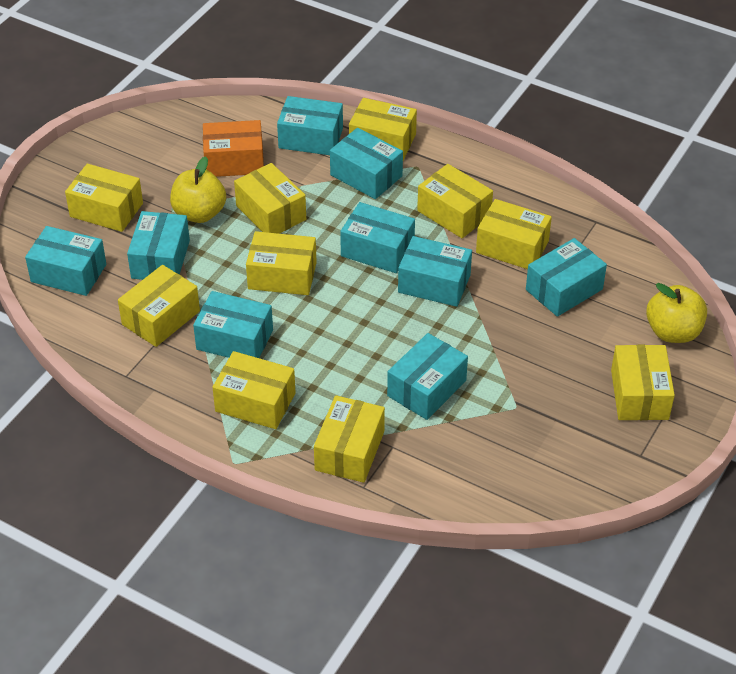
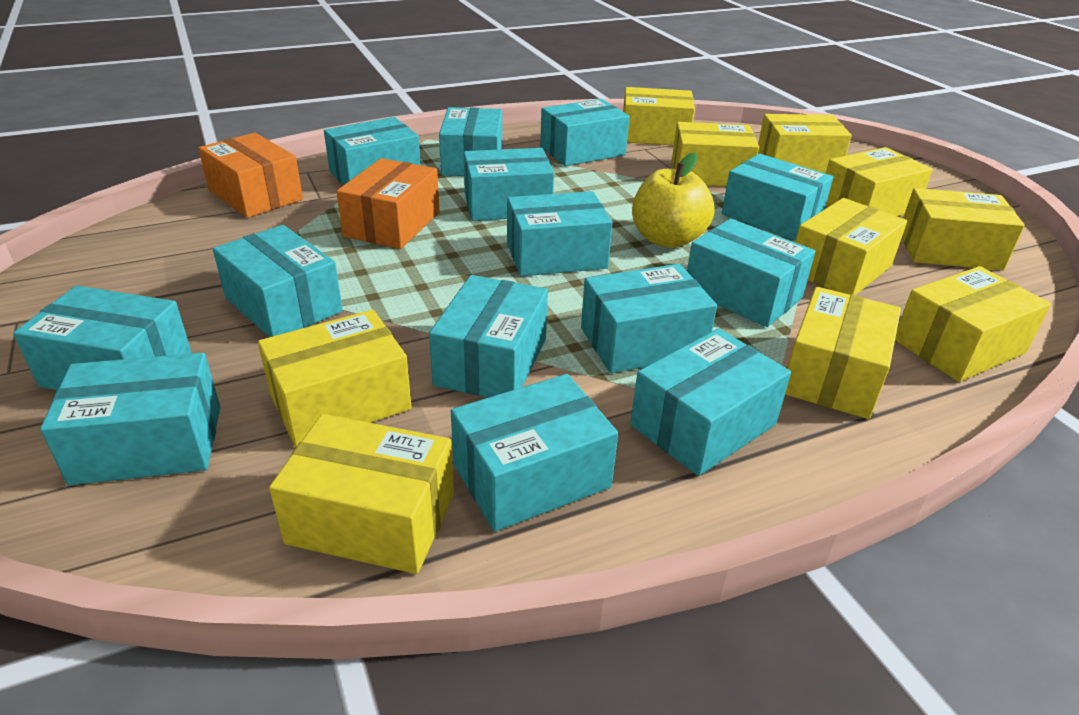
orange box: [203,120,264,177] = 1 -> [198,133,303,218] [336,158,440,249] = 2
turquoise box: [25,226,106,296] [127,211,190,280] [193,291,273,358] [277,96,343,155] [330,128,403,199] [340,202,415,273] [387,333,468,420] [398,236,472,307] [526,238,607,317] = 9 -> [13,286,192,390] [40,353,221,485] [213,225,343,337] [324,117,421,185] [429,275,548,398] [439,107,502,176] [451,374,618,532] [464,148,554,221] [507,191,613,276] [540,99,630,166] [581,264,717,373] [630,329,791,476] [687,218,815,327] [722,154,833,240] = 14
yellow apple: [170,156,226,223] [646,283,707,343] = 2 -> [632,152,715,248] = 1

